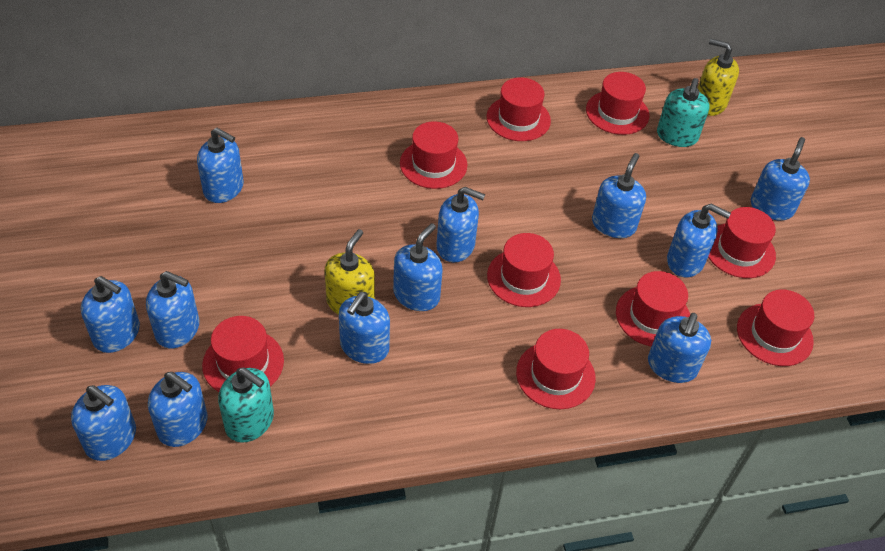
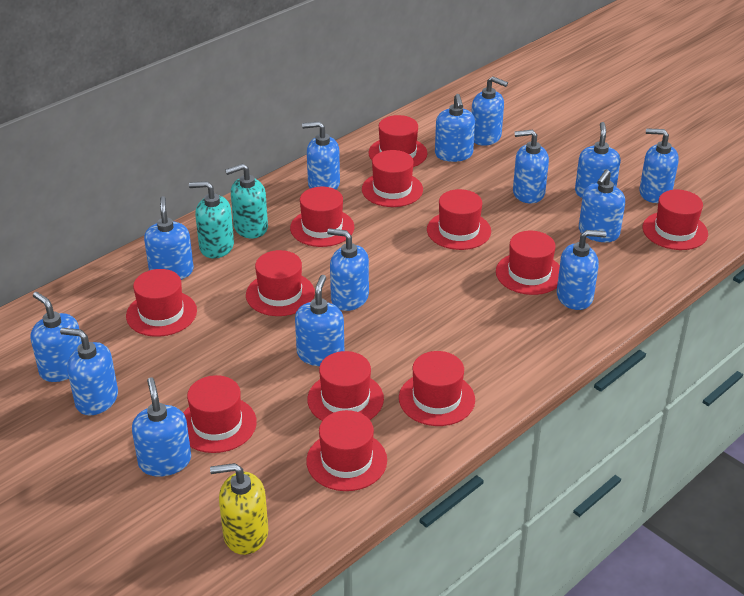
blue soap dispenser: [71,385,136,461] [81,276,140,353] [146,271,199,349] [148,372,208,447] [197,128,244,203] [339,292,390,364] [393,223,443,311] [436,187,485,262] [592,153,646,238] [648,313,711,383] [667,204,731,277] [751,137,810,221] = 12 -> [30,292,82,382] [60,328,118,415] [132,377,191,477] [144,196,194,280] [295,275,344,366] [302,121,340,190] [327,228,369,311] [435,94,475,162] [471,76,508,146] [513,130,549,203] [557,230,607,310] [575,122,621,198] [579,170,625,242] [639,128,679,203] = 14
red hat: [202,316,284,392] [400,121,467,189] [486,77,551,141] [487,233,561,307] [516,329,596,409] [586,72,649,135] [616,271,690,347] [708,207,776,278] [737,289,814,366] = 9 -> [126,269,197,337] [183,375,257,453] [246,250,315,316] [290,187,354,247] [306,410,387,491] [307,351,384,421] [362,150,423,207] [369,115,428,167] [399,351,475,426] [427,189,491,250] [496,231,560,295] [643,190,708,250] = 12
yellow soap dispenser: [325,229,375,315] [698,39,739,116] = 2 -> [210,463,268,555] = 1

